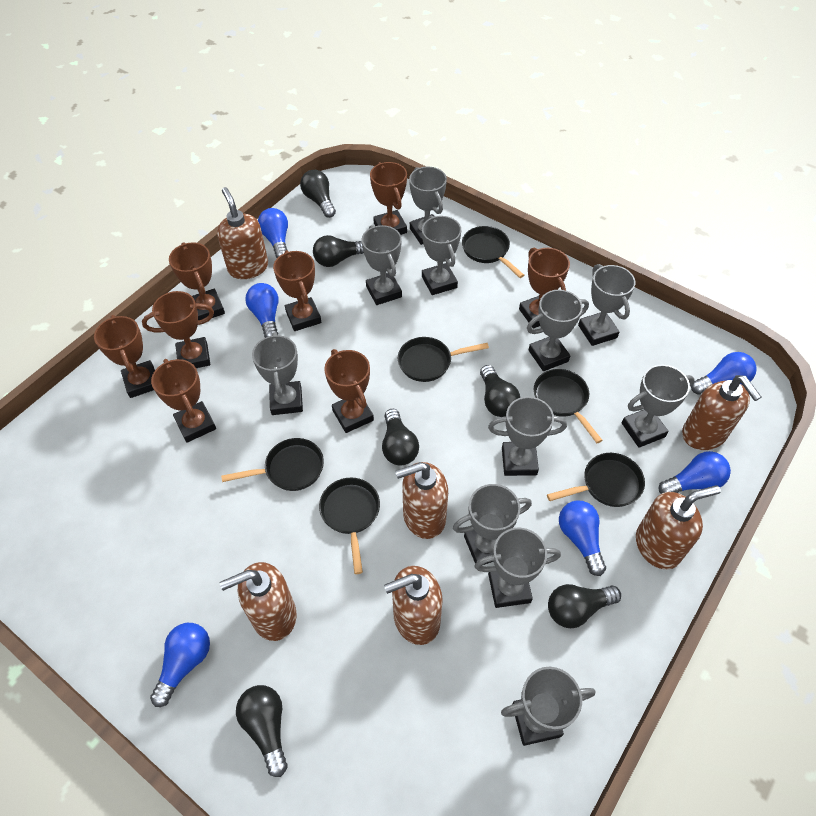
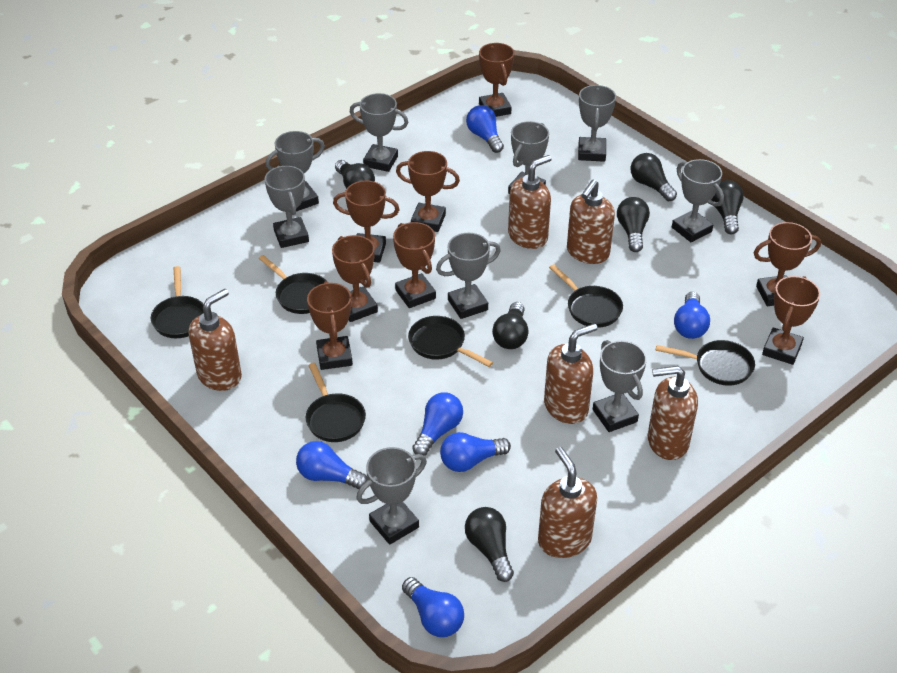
grey trophy: [252,332,303,415] [362,225,402,305] [409,167,447,245] [422,215,461,295] [453,484,532,566] [475,528,561,608] [488,397,567,476] [501,667,596,746] [527,290,589,371] [578,264,636,346] [622,365,694,448] = 11 -> [265,166,309,248] [266,131,325,211] [350,93,408,172] [356,447,427,545] [436,233,501,319] [508,121,549,194] [578,85,616,162] [593,340,647,432] [672,159,724,242] = 9

